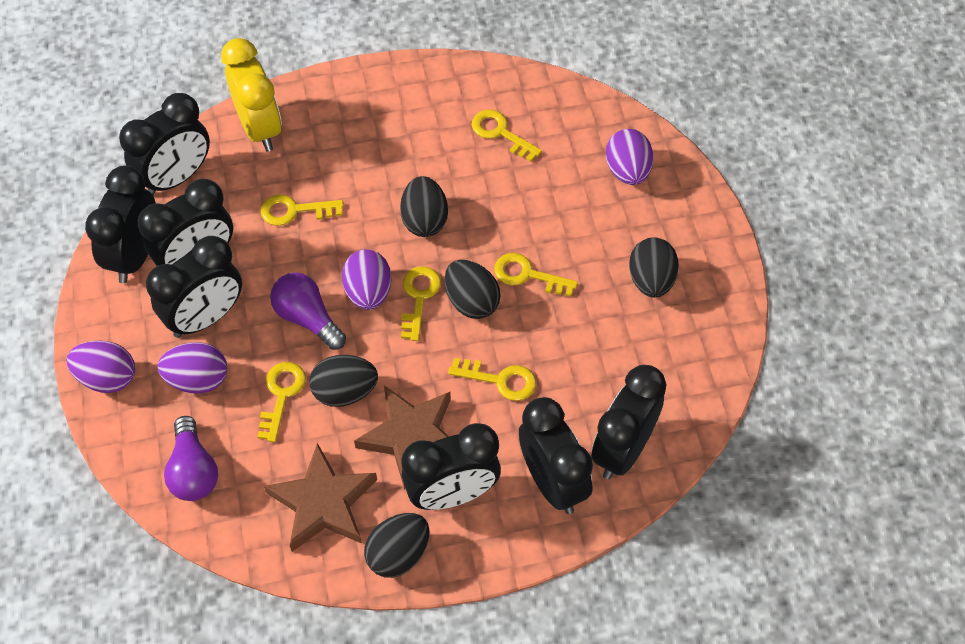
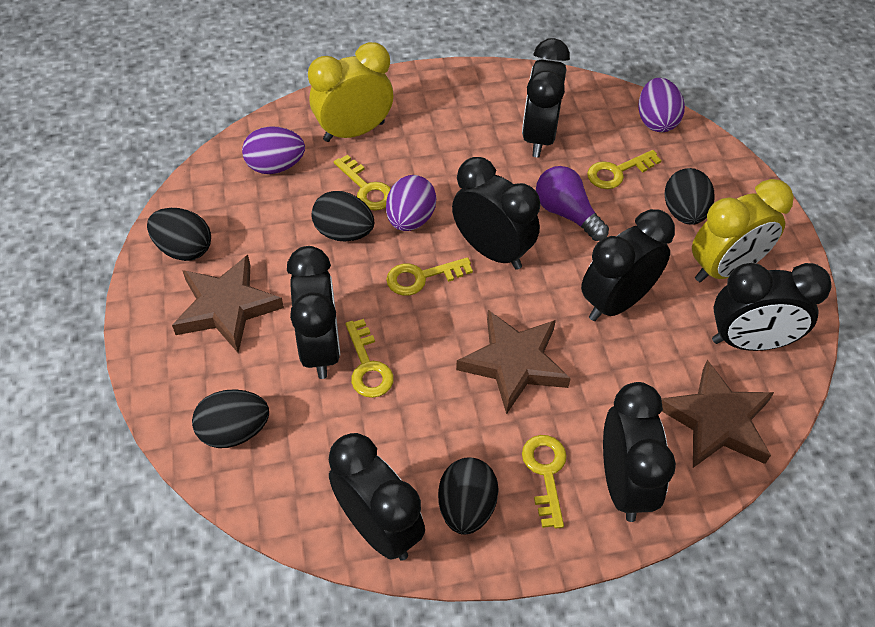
brown star: [264,443,377,552] [354,386,451,490] = 2 -> [172,255,284,353] [456,310,571,415] [661,360,774,468] = 3
purple egg: [66,340,135,393] [157,342,227,394] [342,249,391,310] [606,129,653,185] = 4 -> [242,126,305,174] [386,175,436,231] [638,78,685,132] = 3
purple light bulb: [164,416,218,501] [270,273,346,350] = 2 -> [536,166,609,241] = 1
yellow clock: [221,38,282,152] = 1 -> [308,42,393,142] [692,179,794,282] = 2
yellow key: [258,362,306,442] [260,194,344,226] [401,266,441,341] [448,358,536,401] [472,109,542,162] [494,253,578,297] = 6 -> [334,154,391,211] [345,319,394,398] [386,257,473,296] [522,435,567,529] [587,150,662,189] = 5

